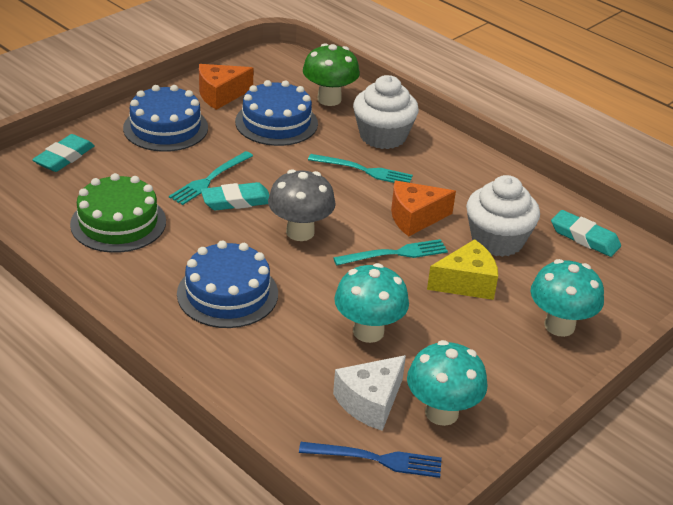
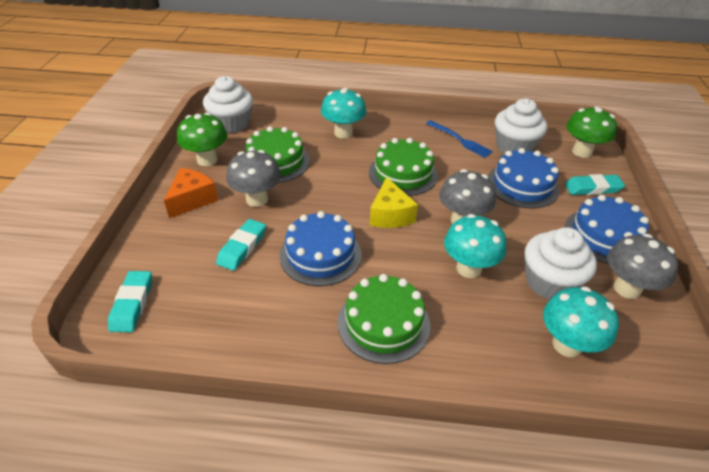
green cake: [70,173,166,253] = 1 -> [245,126,310,183] [338,274,430,364] [369,138,438,196] = 3
green mushroom: [303,43,360,106] = 1 -> [177,113,227,166] [566,106,617,158] = 2
grey mushroom: [268,169,336,241] = 1 -> [226,150,281,207] [439,169,496,224] [607,234,678,299] = 3
orange cheese: [199,64,253,110] [391,180,456,237] = 2 -> [164,168,218,218] = 1
turquoise fork: [169,151,253,205] [308,154,413,183] [333,239,448,265] = 3 -> none = 0
white cheese: [333,355,406,431] = 1 -> none = 0
white cupcake: [353,75,419,149] [466,175,540,257] = 2 -> [203,76,253,133] [495,98,547,153] [524,227,597,300] = 3

